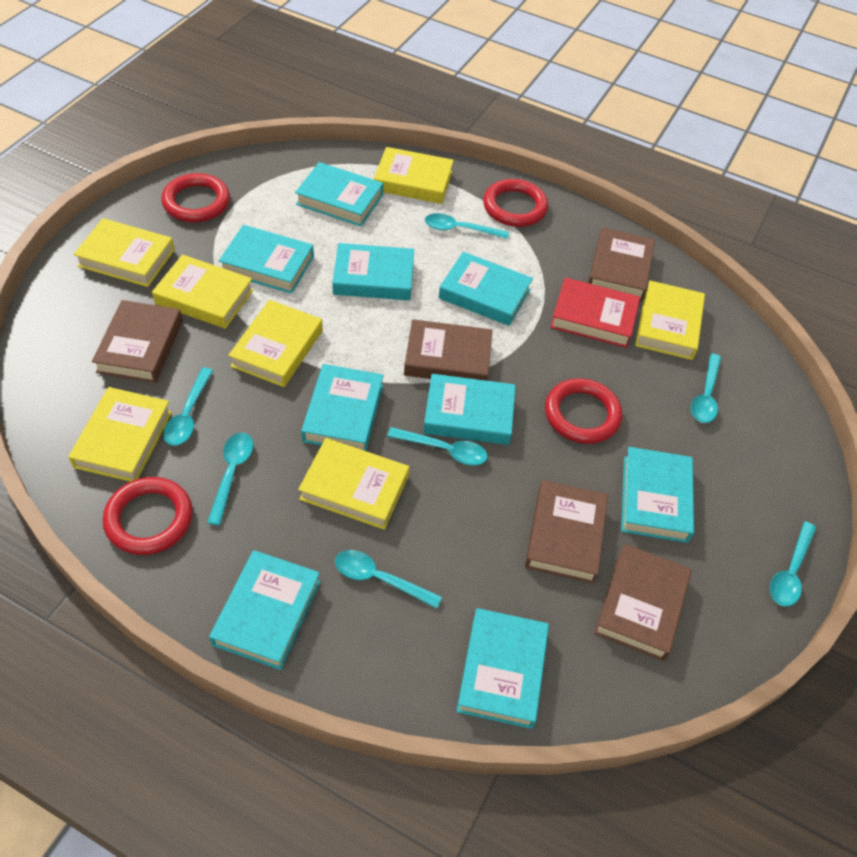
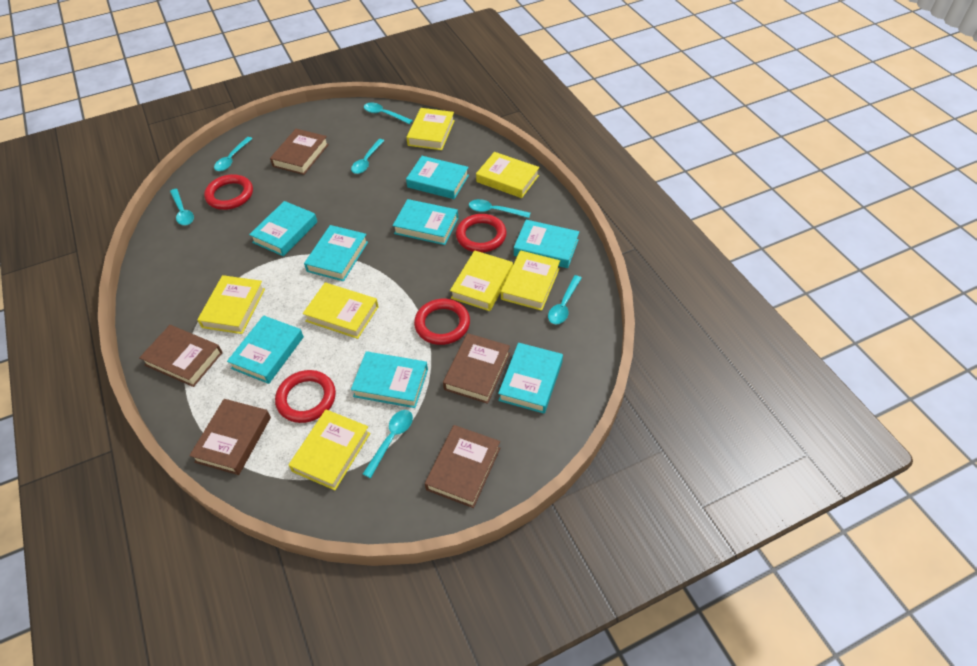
red book: [550,277,640,348] = 1 -> none = 0
turquoise book: [209,550,321,670] [219,225,314,294] [295,162,383,226] [301,364,384,451] [332,243,414,300] [423,374,516,445] [439,252,533,326] [456,608,549,729] [621,447,694,543] = 9 -> [227,315,304,384] [249,201,317,256] [304,225,368,281] [351,351,428,408] [393,199,458,245] [406,156,469,199] [498,343,563,414] [514,220,579,268] = 8

